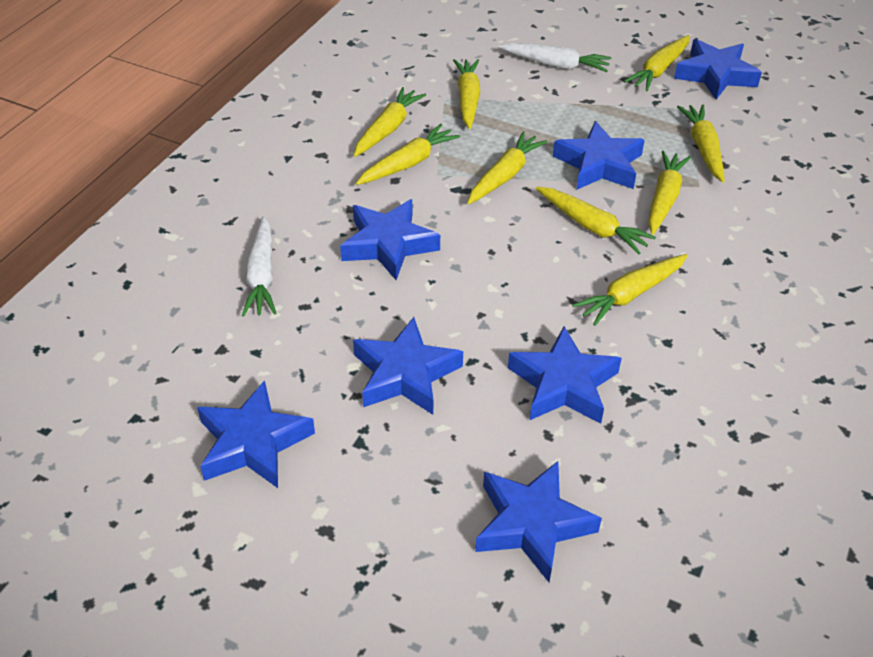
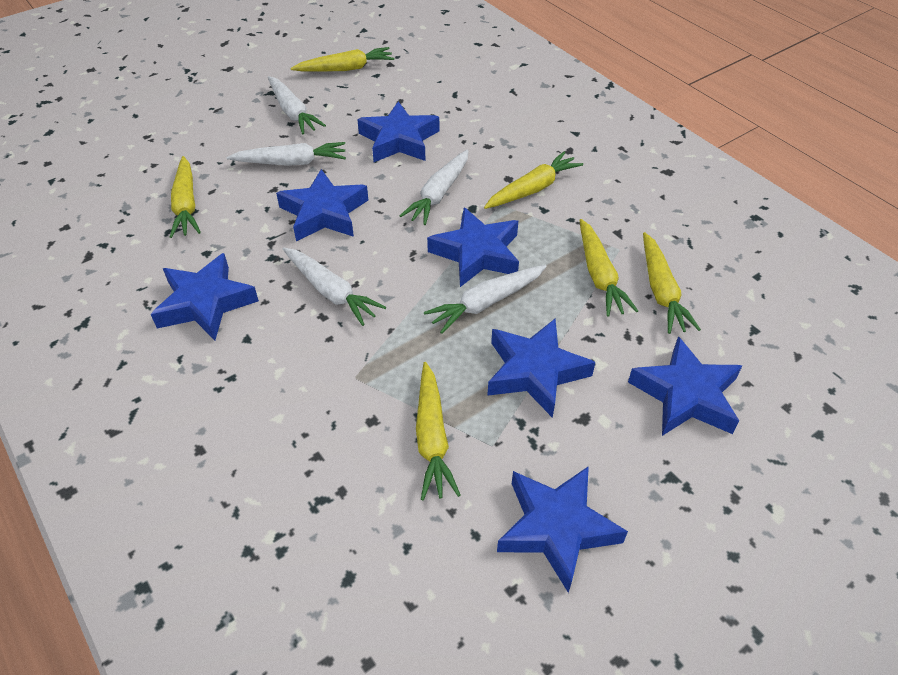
white carrot: [242,216,277,316] [498,43,611,72] = 2 -> [227,142,346,166] [268,76,326,134] [283,248,386,326] [400,150,468,225] [424,265,547,334] = 5
yellow carrot: [354,87,426,157] [356,124,460,185] [453,59,480,129] [467,131,548,204] [536,187,656,254] [572,254,688,325] [624,35,690,91] [648,151,691,235] [677,105,725,183] = 9 -> [170,156,201,238] [291,47,394,72] [416,362,461,500] [484,151,583,209] [580,219,638,317] [643,232,701,334] = 6

